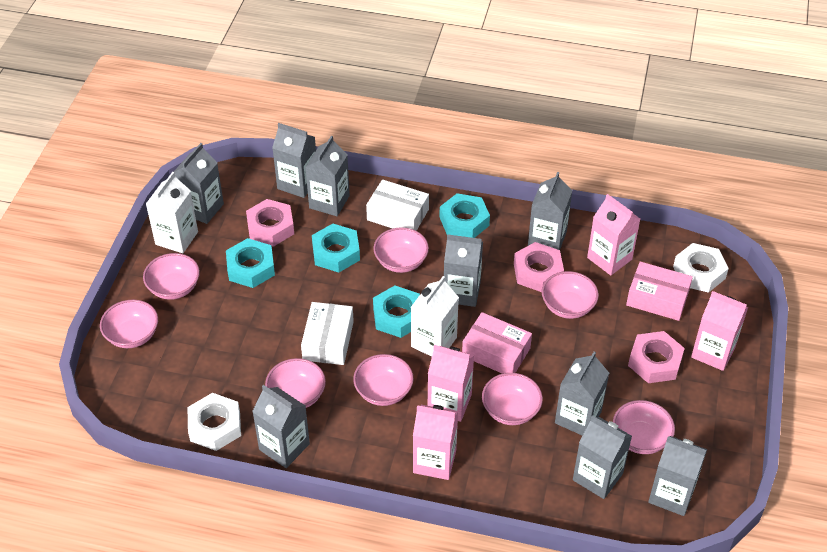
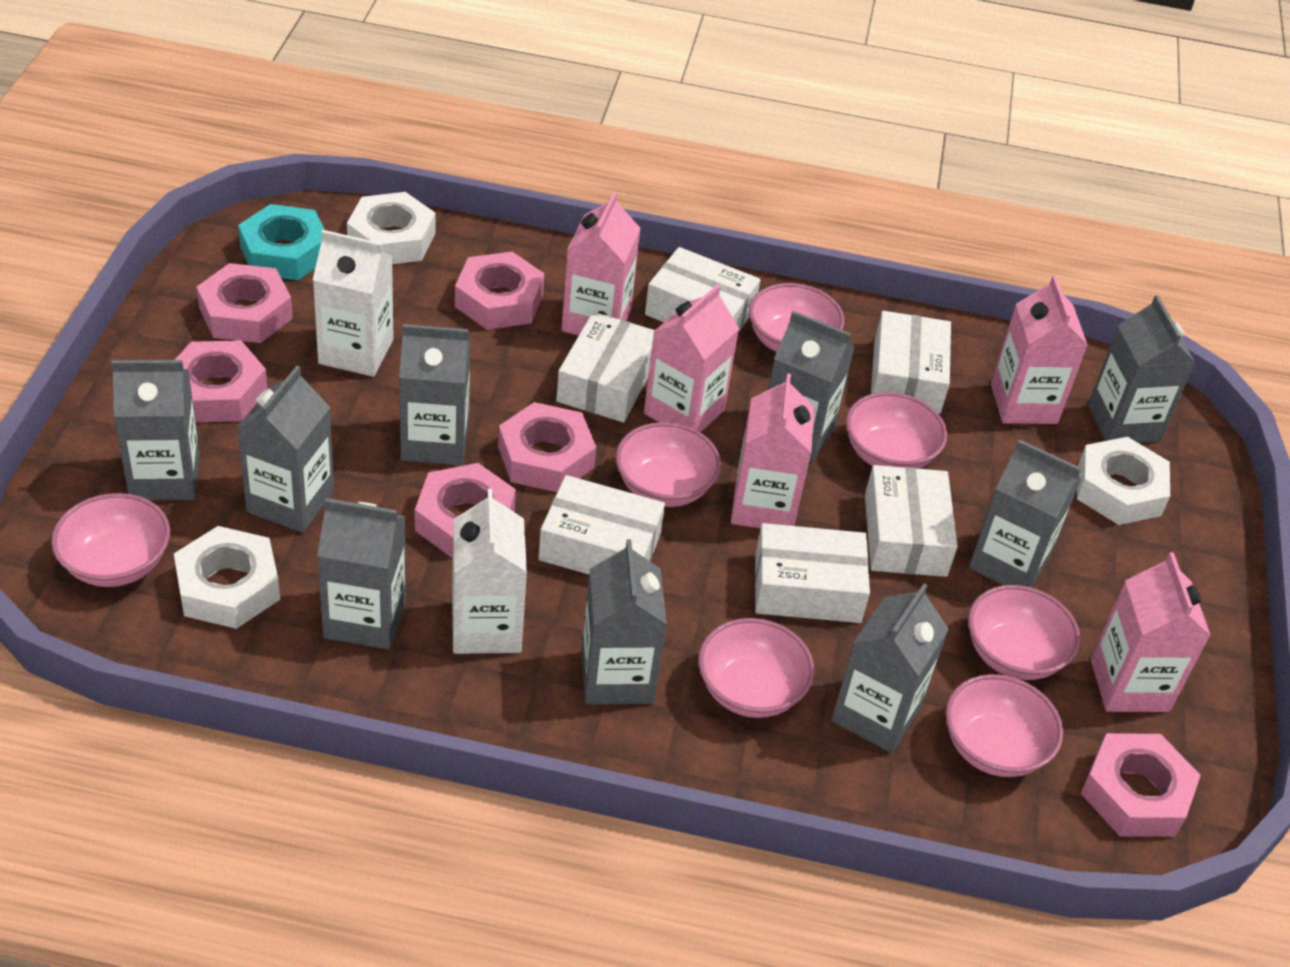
pink bowl: [100,300,158,348] [143,253,200,300] [265,358,326,408] [353,354,414,406] [373,227,429,273] [482,373,543,425] [542,271,599,319] [613,400,675,454] = 8 -> [51,493,170,587] [616,422,721,507] [698,618,814,718] [749,283,844,352] [846,392,947,469] [945,674,1063,777] [968,585,1080,680] = 7
pink box: [462,312,532,374] [626,262,693,321] = 2 -> none = 0
pink carton: [413,405,458,480] [428,345,474,422] [587,194,640,275] [691,291,748,371] = 4 -> [562,192,641,336] [644,284,739,432] [731,373,815,529] [991,276,1088,424] [1091,552,1211,712] = 5
pink nut: [246,199,294,247] [514,242,564,292] [628,331,685,383] = 3 -> [175,341,268,422] [197,263,293,343] [415,463,516,558] [455,252,545,330] [498,402,596,492] [1081,733,1201,837] = 6
turquoise nut: [226,238,275,288] [312,224,360,273] [373,286,420,338] [439,193,490,238] = 4 -> [238,204,325,280] = 1
white box: [301,302,354,365] [366,179,429,231] = 2 -> [538,475,665,575] [556,312,655,423] [645,247,761,332] [755,523,870,623] [865,465,958,577] [871,311,951,414] = 6
white nut: [188,393,241,451] [673,243,729,293] = 2 -> [174,526,280,629] [347,192,435,264] [1077,437,1170,525] = 3

